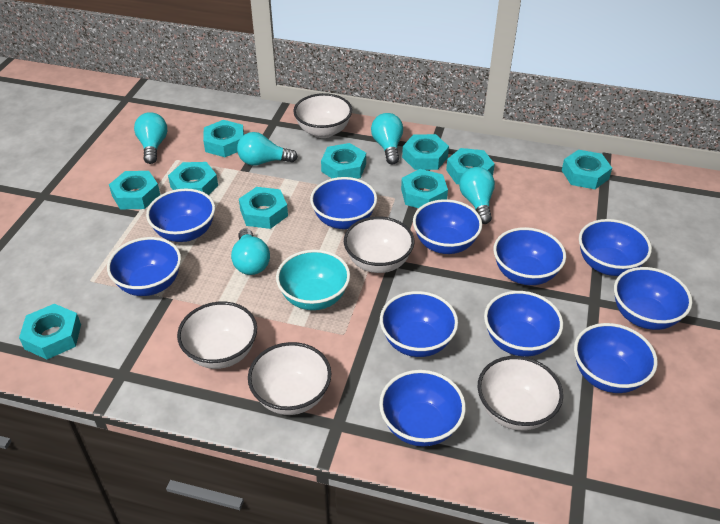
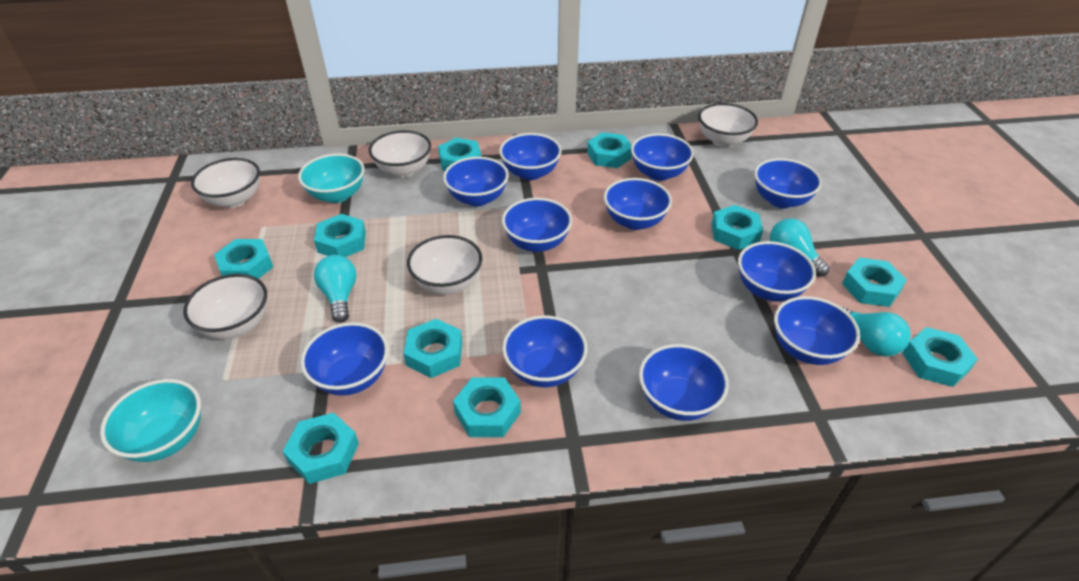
turquoise bowl: [276,250,350,310] = 1 -> [100,379,201,462] [298,154,364,203] = 2
turquoise light bulb: [134,112,167,164] [231,228,270,275] [237,132,298,166] [371,113,403,164] [459,167,495,224] = 5 -> [314,255,357,323] [770,218,830,277] [840,306,911,357] = 3

